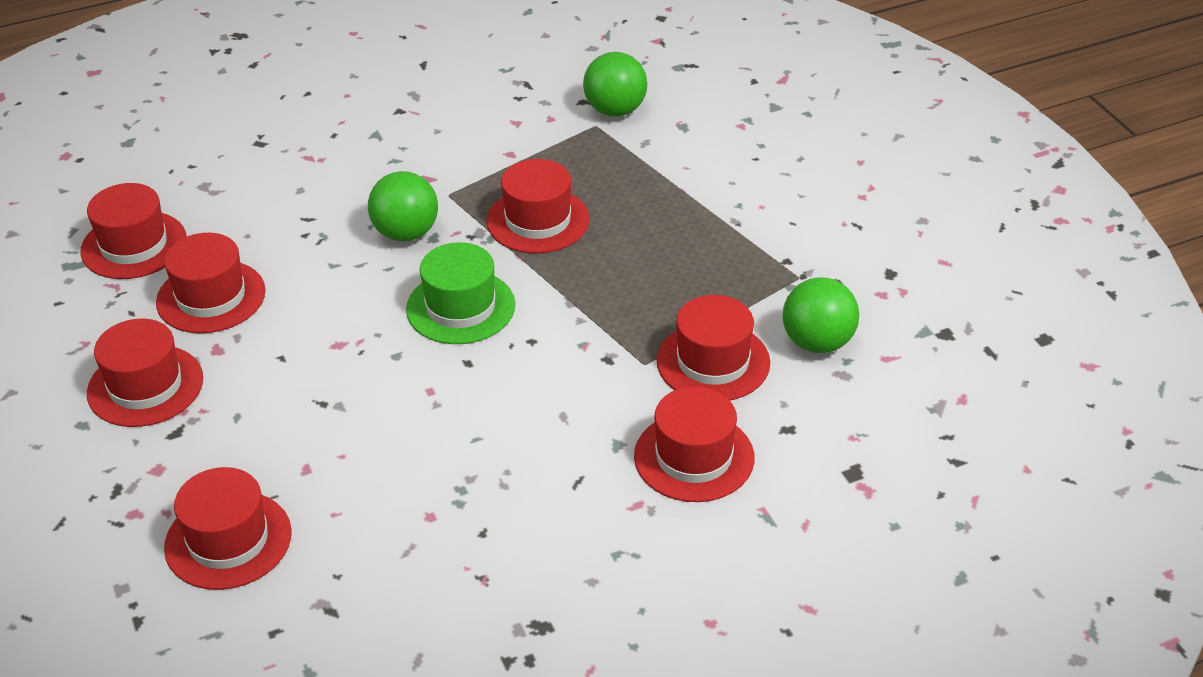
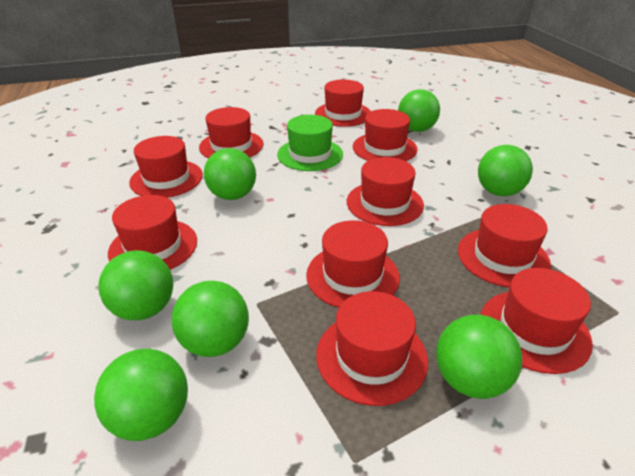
green ball: [368,171,438,241] [583,52,647,117] [783,277,859,353] = 3 -> [94,349,188,441] [99,250,173,320] [172,281,249,357] [204,148,256,200] [398,89,440,132] [436,315,522,399] [478,145,533,196] = 7
red hat: [80,183,187,279] [87,319,203,427] [156,233,266,333] [164,467,291,590] [487,159,590,253] [634,387,755,502] [657,295,770,400] = 7 -> [108,195,197,270] [129,136,203,198] [199,107,263,158] [306,220,400,308] [315,80,371,127] [316,291,428,406] [347,157,424,226] [353,109,417,161] [458,204,551,288] [481,268,593,374] = 10

